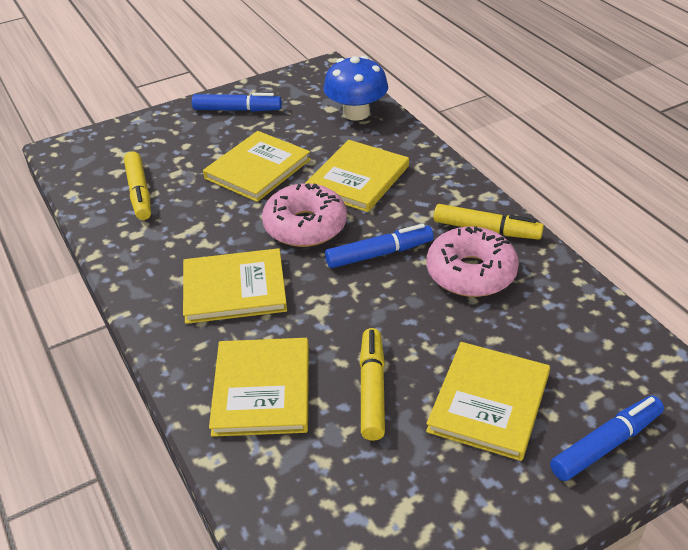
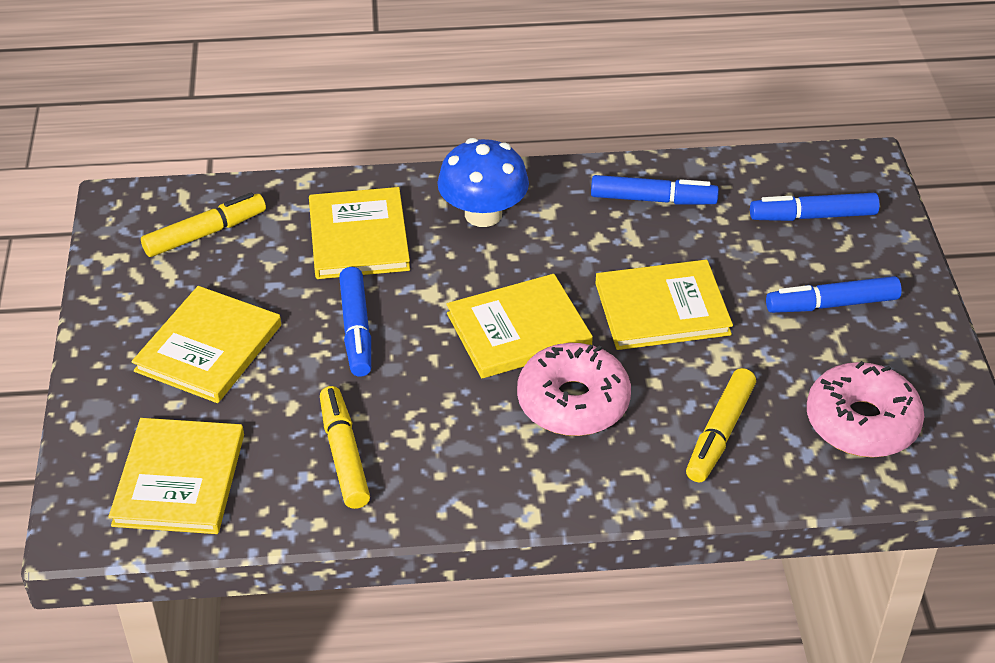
blue marker: [192,93,282,112] [325,224,433,268] [550,396,664,481] = 3 -> [339,267,371,377] [591,175,719,204] [750,193,880,221] [766,276,902,313] = 4

